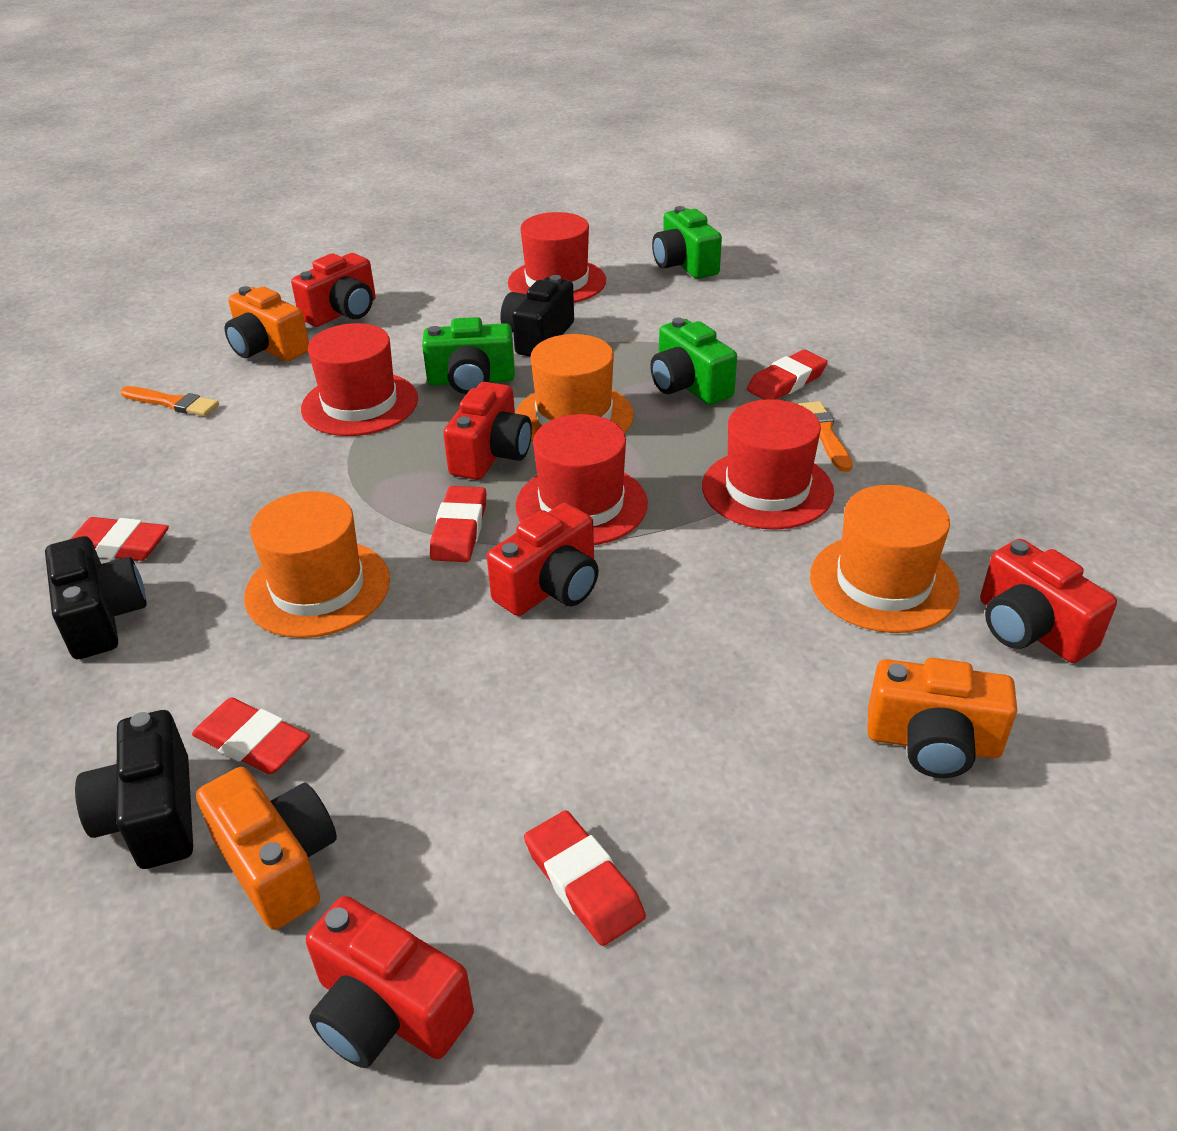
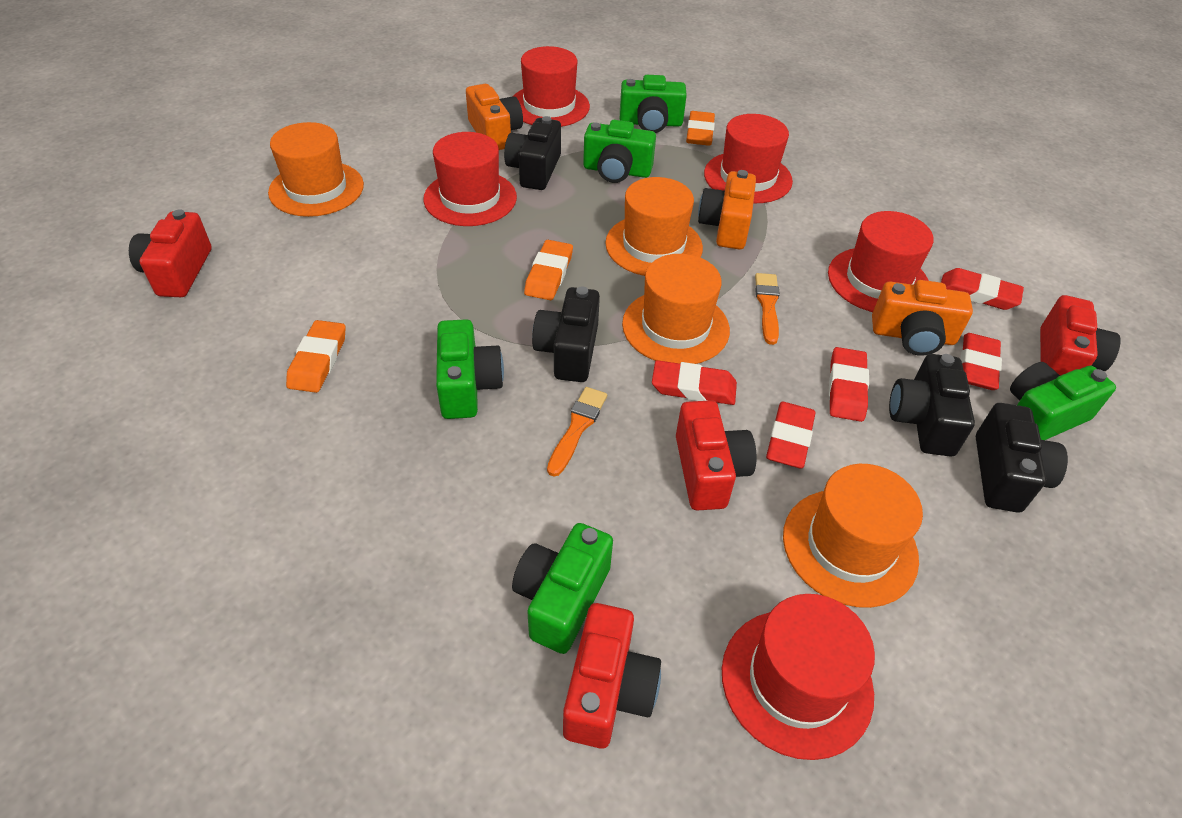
black camera: [45,536,147,659] [75,710,193,869] [500,275,574,357] = 3 -> [504,116,561,190] [532,286,600,382] [889,354,975,457] [976,403,1068,513] = 4
green camera: [422,317,515,394] [650,318,737,405] [652,206,722,279] = 3 -> [436,319,504,419] [512,523,613,654] [583,120,656,183] [620,75,687,133] [1010,362,1116,440] = 5
orange eraser: none = 0 -> [286,320,346,393] [524,240,573,300] [686,111,715,146] = 3
orange hat: [244,491,390,638] [515,334,634,442] [810,485,959,633] = 3 -> [268,122,364,217] [605,177,703,276] [622,254,730,364] [783,464,923,608] = 4
red camera: [291,253,376,327] [306,896,474,1068] [443,382,532,480] [487,503,599,616] [980,539,1117,663] = 5 -> [129,209,212,297] [563,603,661,749] [676,400,757,511] [1040,295,1121,376] = 4
red hat: [301,323,418,436] [508,212,606,303] [515,414,648,545] [702,399,834,530] = 4 -> [423,132,517,226] [513,46,590,127] [704,114,793,203] [722,594,875,760] [828,211,934,312] = 5

